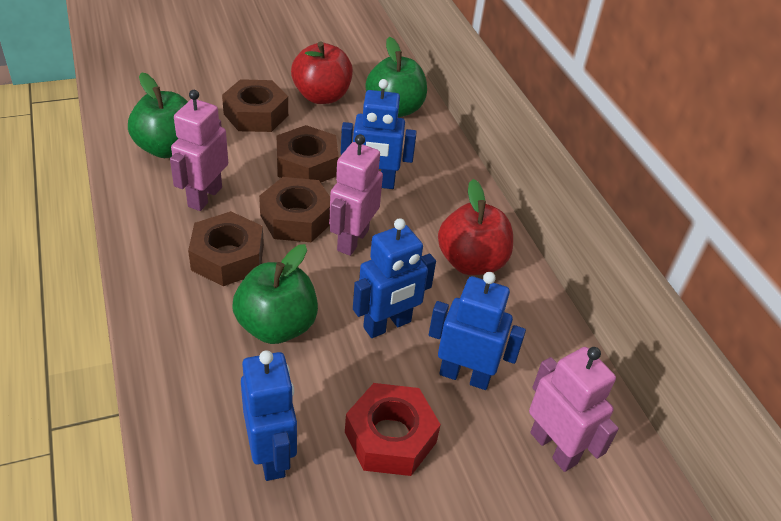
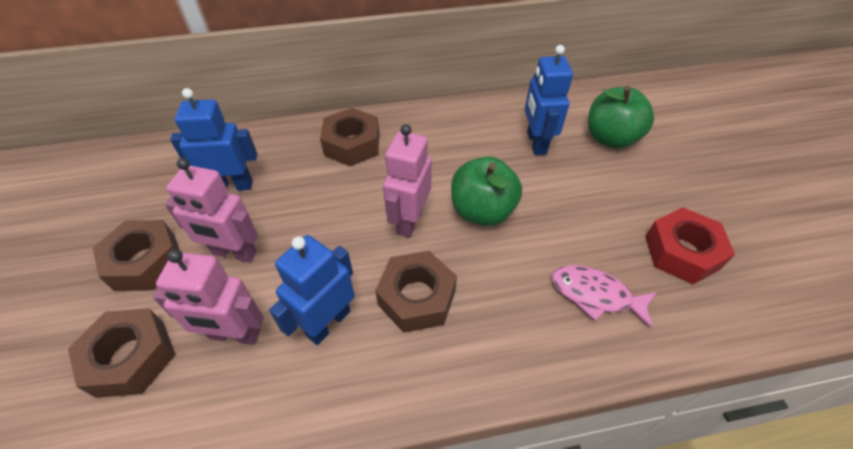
blue robot: [241,350,297,481] [341,79,417,189] [353,218,436,338] [429,272,526,390] = 4 -> [170,88,257,191] [269,235,355,345] [525,45,573,155] = 3
green apple: [128,72,188,158] [232,244,318,344] [365,37,427,117] = 3 -> [451,157,522,226] [588,86,654,149] = 2
pink fish: none = 0 -> [552,265,657,329] = 1
red apple: [291,41,353,104] [438,179,513,275] = 2 -> none = 0

